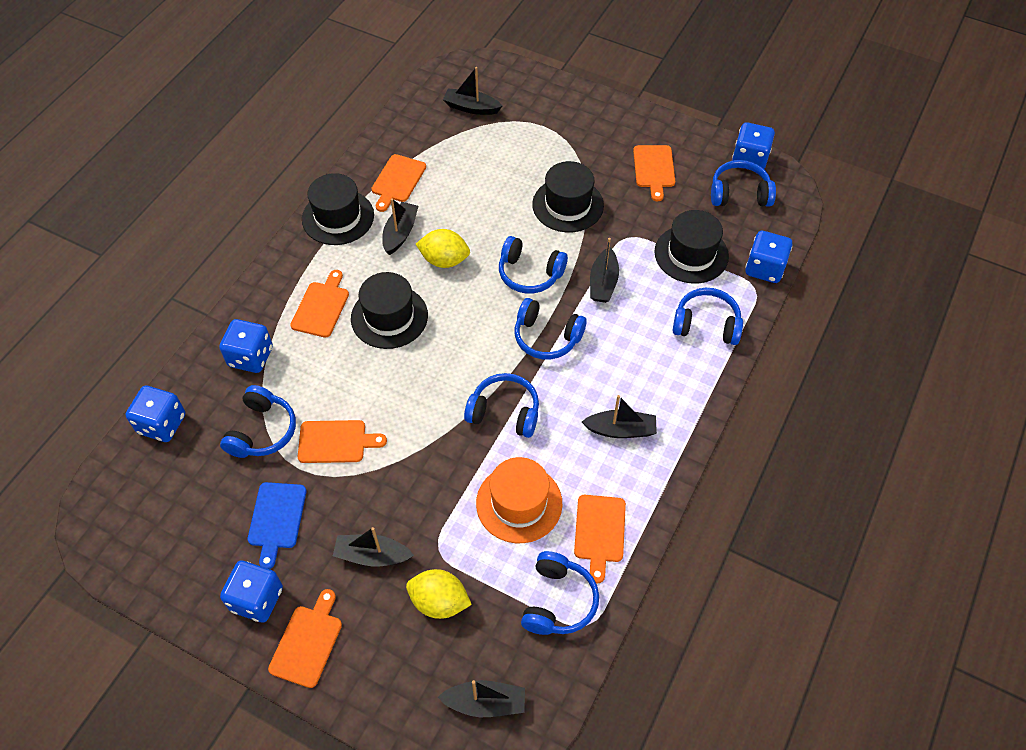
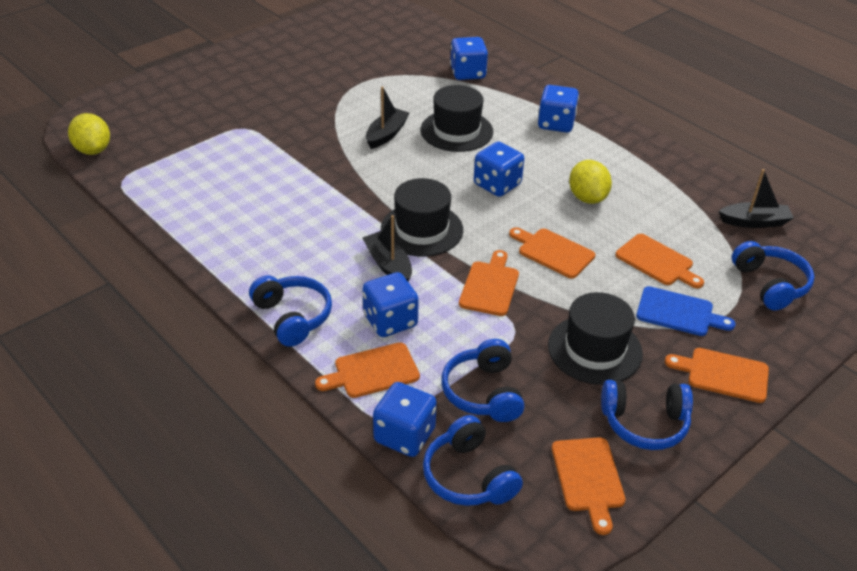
black boat: [333,527,414,566] [382,198,418,255] [438,680,525,717] [443,67,502,115] [582,395,657,438] [590,238,619,303] = 6 -> [362,215,412,281] [366,86,410,149] [719,169,794,228] = 3
black hat: [302,173,374,245] [351,272,428,349] [532,161,604,232] [654,210,729,284] = 4 -> [381,178,463,257] [421,85,493,152] [548,292,643,385] = 3
blue headphones: [220,385,296,458] [464,373,539,438] [499,236,568,294] [515,298,587,359] [521,551,599,635] [673,288,743,345] [711,160,776,207] = 7 -> [249,275,332,347] [423,415,523,506] [441,339,524,422] [601,380,693,450] [732,241,815,311] = 5
orange hat: [476,457,562,543] = 1 -> none = 0

